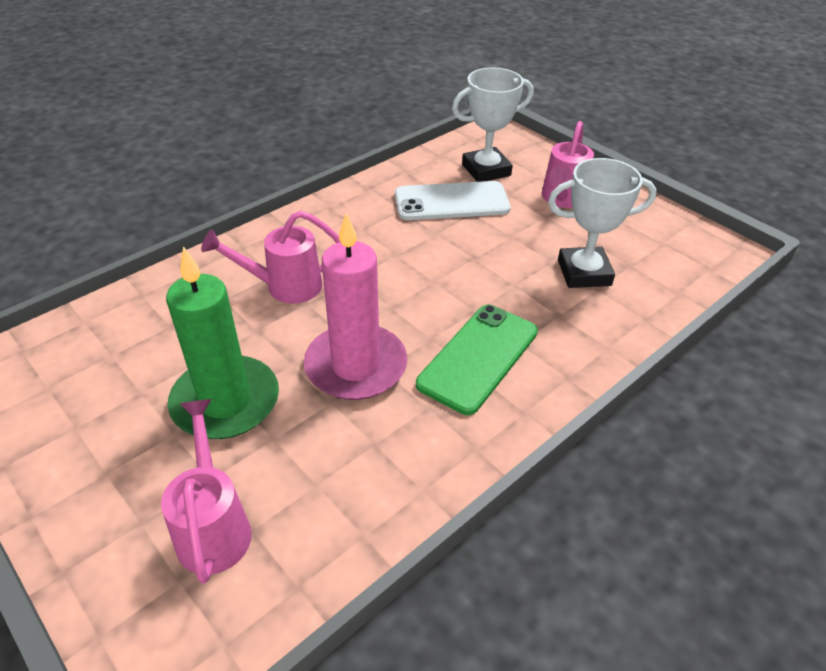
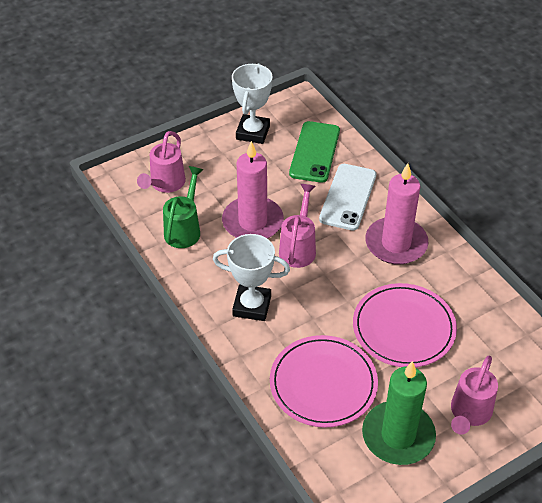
green watering can: none = 0 -> [163,166,204,248] = 1
pink candle: [304,212,407,400] = 1 -> [222,141,284,239] [365,163,428,265] = 2
pink plate: none = 0 -> [270,335,378,427] [353,283,457,367] = 2

